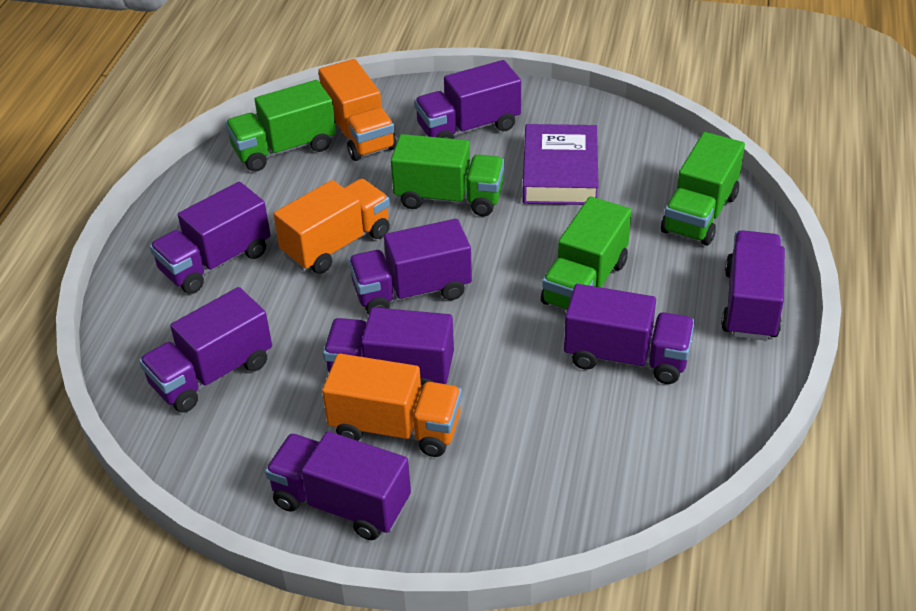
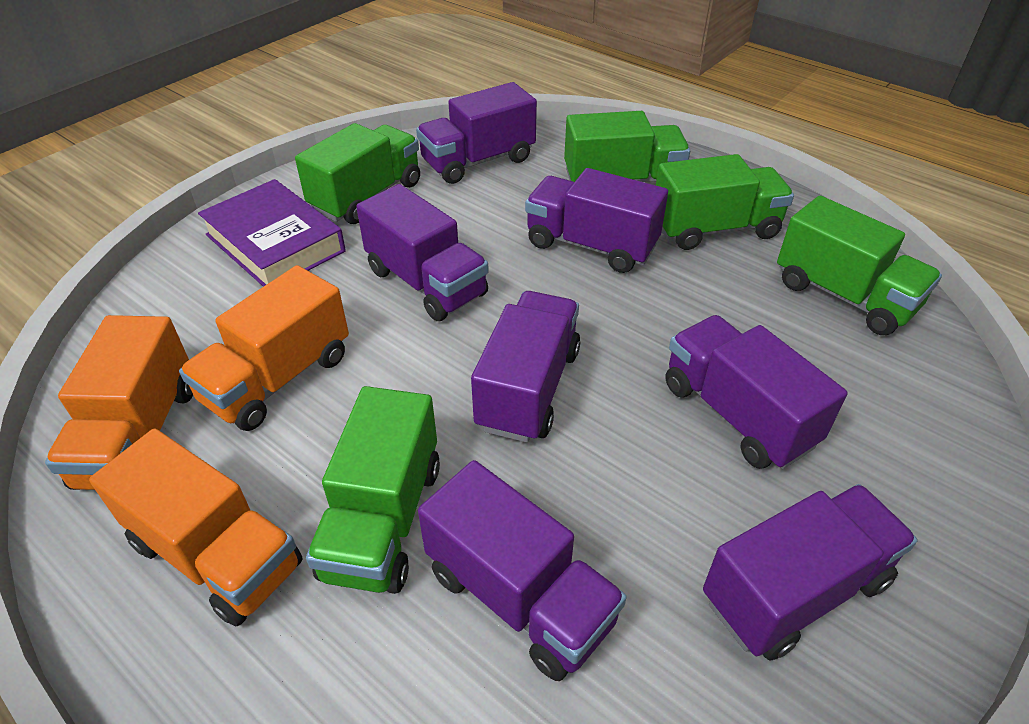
green truck: [225,80,336,172] [391,134,505,216] [541,196,631,310] [661,132,745,246] = 4 -> [295,123,420,224] [306,386,440,594] [564,111,690,182] [656,154,794,250] [777,196,942,335] = 5
purple truck: [139,287,272,413] [149,182,271,294] [265,431,411,540] [323,307,454,390] [348,219,472,314] [414,60,521,139] [564,284,695,384] [721,230,785,341] = 8 -> [356,184,489,321] [416,82,537,184] [418,460,627,681] [471,291,580,443] [525,168,668,273] [665,315,848,469] [703,484,918,661] = 7

